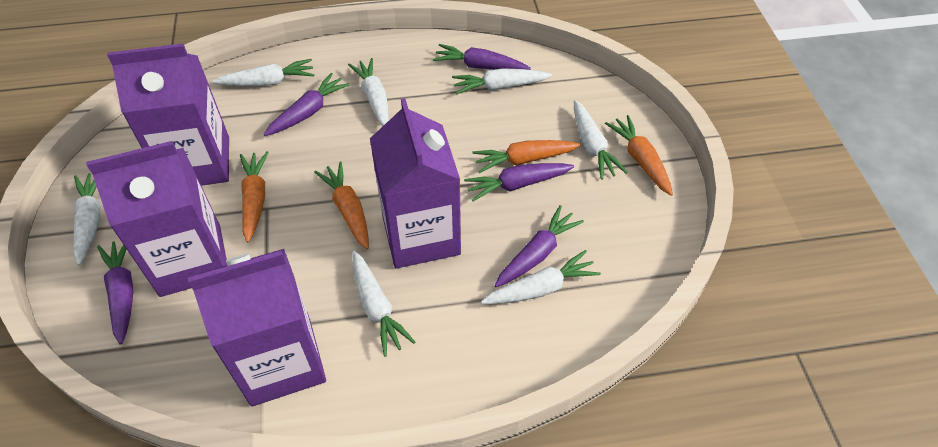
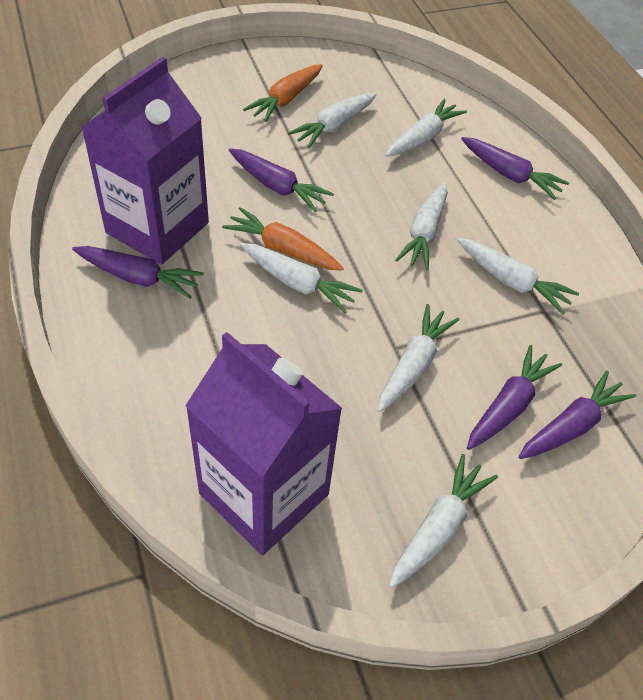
orange carrot: [240,151,269,243] [314,162,369,250] [472,140,581,173] [605,115,673,196] = 4 -> [222,207,344,271] [243,64,323,122] = 2
purple carton: [86,141,227,297] [107,44,229,186] [188,249,326,407] [370,98,461,269] = 4 -> [81,57,209,265] [185,332,343,555] = 2

